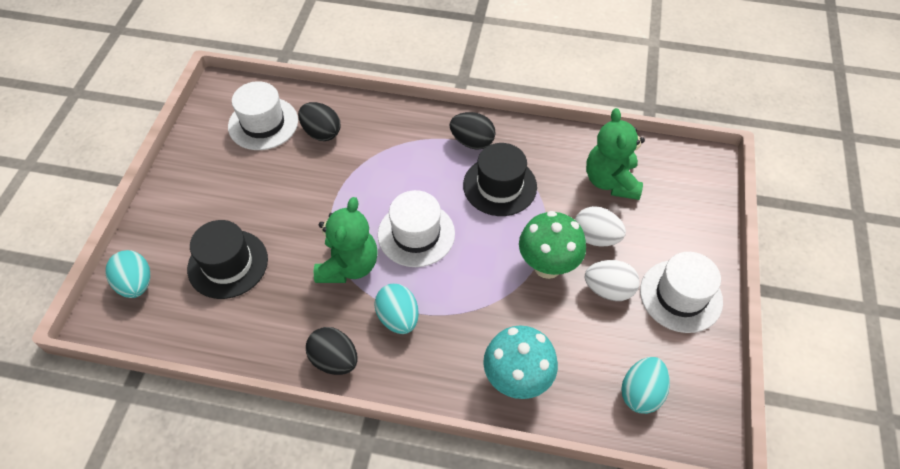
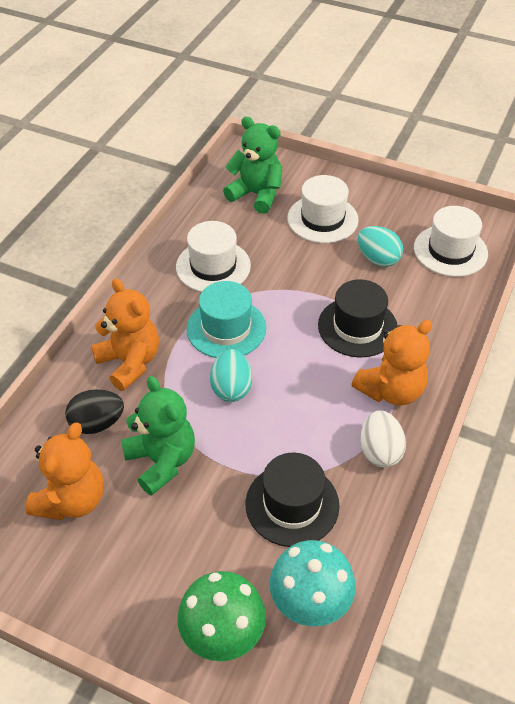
black egg: [298,102,341,141] [306,327,358,375] [450,112,496,150] = 3 -> [65,389,124,434] = 1
orange teddy bear: none = 0 -> [25,423,104,520] [91,278,159,391] [351,320,432,405] = 3
turquoise egg: [105,250,151,298] [374,284,419,334] [621,357,670,414] = 3 -> [210,349,252,402] [358,226,403,267] = 2
turquoise hat: none = 0 -> [187,281,266,358] = 1
white egg: [575,206,626,247] [585,260,640,301] = 2 -> [360,410,406,467] = 1

